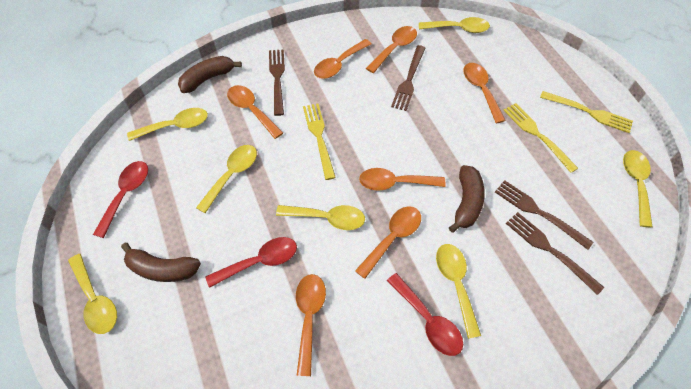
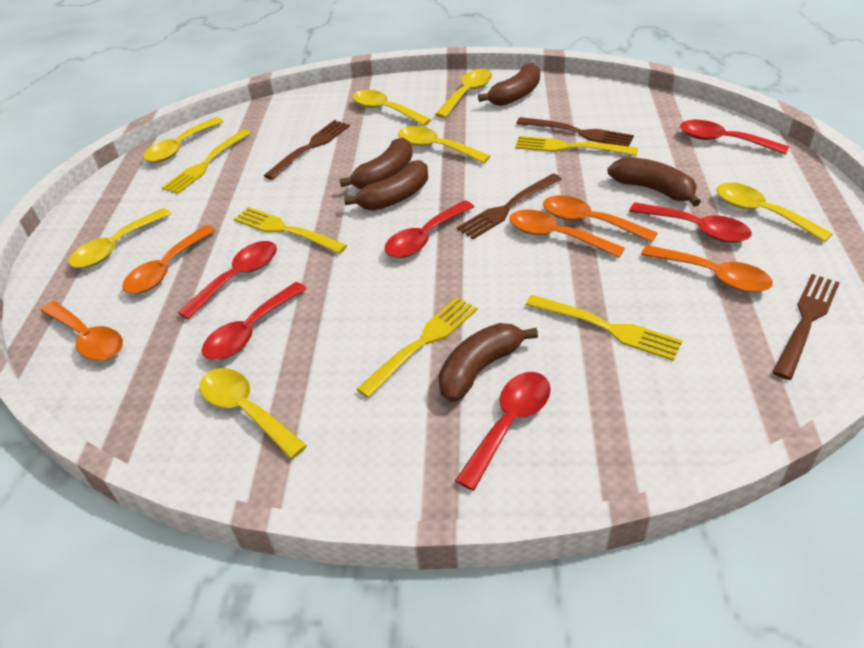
brown banana: [121,243,201,282] [178,56,242,93] [449,165,485,233] = 3 -> [340,137,413,189] [344,160,428,211] [439,323,538,402] [478,63,540,106] [608,157,701,207] = 5
orange spoon: [227,85,283,139] [296,274,326,376] [314,39,371,79] [355,206,421,279] [359,168,446,191] [366,26,417,73] [463,63,506,123] = 7 -> [41,301,123,361] [122,225,216,294] [509,209,625,258] [543,195,657,243] [641,245,773,293] = 5
red spoon: [93,161,148,238] [206,237,297,288] [387,273,463,356] = 3 -> [178,241,277,320] [202,282,307,360] [384,200,474,258] [455,372,551,490] [629,202,752,243] [680,120,789,155] = 6
yellow fork: [303,103,336,180] [503,103,578,173] [540,91,633,133] = 3 -> [162,129,251,194] [234,207,347,254] [356,297,478,398] [515,136,638,156] [526,295,683,361] = 5

